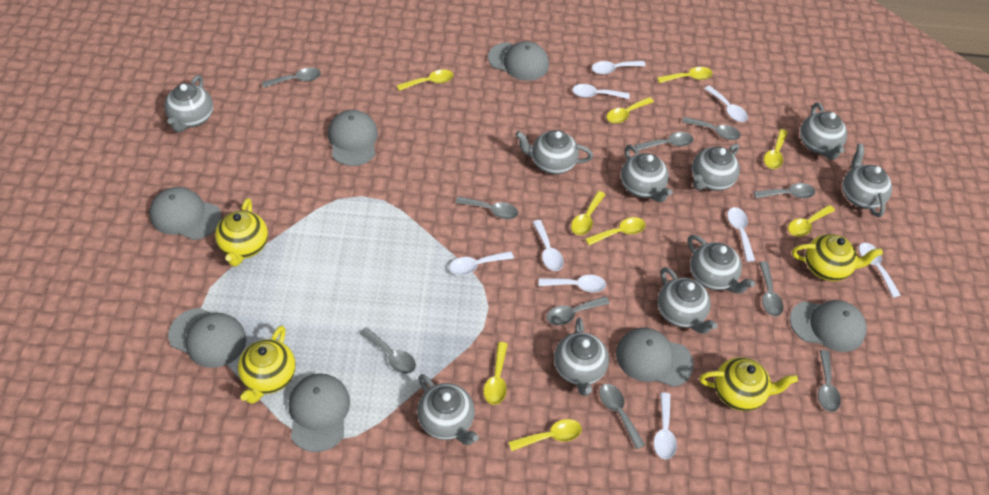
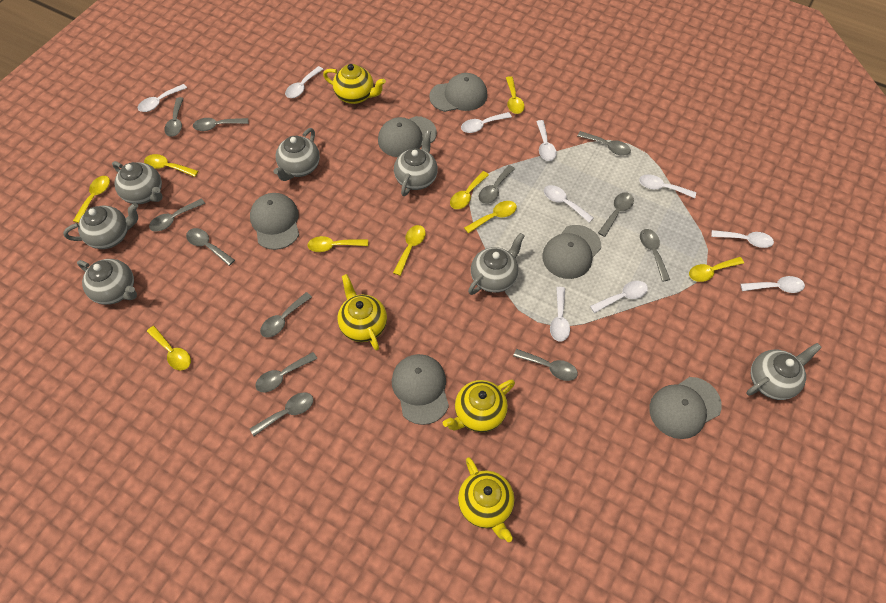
grey cap: [149,187,222,240] [168,308,246,368] [289,373,350,452] [328,110,378,166] [488,41,549,81] [616,328,694,387] [790,300,867,352] = 7 -> [250,193,299,250] [378,116,437,157] [392,354,449,425] [429,73,488,112] [542,225,602,279] [649,377,722,439] = 6
grey spoon: [262,68,321,88] [359,327,416,374] [456,197,518,219] [546,296,610,325] [599,384,645,449] [635,132,694,151] [682,117,741,140] [754,183,815,198] [759,261,783,316] [818,350,841,412] = 10 -> [149,199,205,231] [164,97,184,137] [186,228,235,266] [193,118,249,131] [250,392,313,436] [255,352,318,392] [260,292,312,338] [479,165,515,204] [513,349,578,381] [578,131,631,156] [598,192,634,237] [640,229,670,282] = 12
grey teapot: [164,75,213,132] [417,374,479,445] [515,130,593,174] [554,318,609,396] [621,145,673,202] [658,267,717,334] [688,235,755,294] [692,144,740,191] [800,103,847,160] [843,144,892,217] = 10 -> [63,203,138,249] [77,259,137,305] [112,161,163,204] [274,128,320,181] [394,130,438,196] [468,233,524,295] [747,343,822,400] = 7
white spoon: [449,251,514,275] [533,220,564,271] [539,275,606,292] [572,84,630,99] [592,61,646,74] [653,392,677,459] [704,85,748,122] [727,207,755,262] [859,243,901,298] = 9 -> [138,84,187,112] [285,66,323,98] [461,112,512,133] [536,120,557,161] [544,185,594,222] [550,287,570,342] [590,281,648,313] [639,174,696,198] [711,230,774,248] [740,276,805,293] = 10

